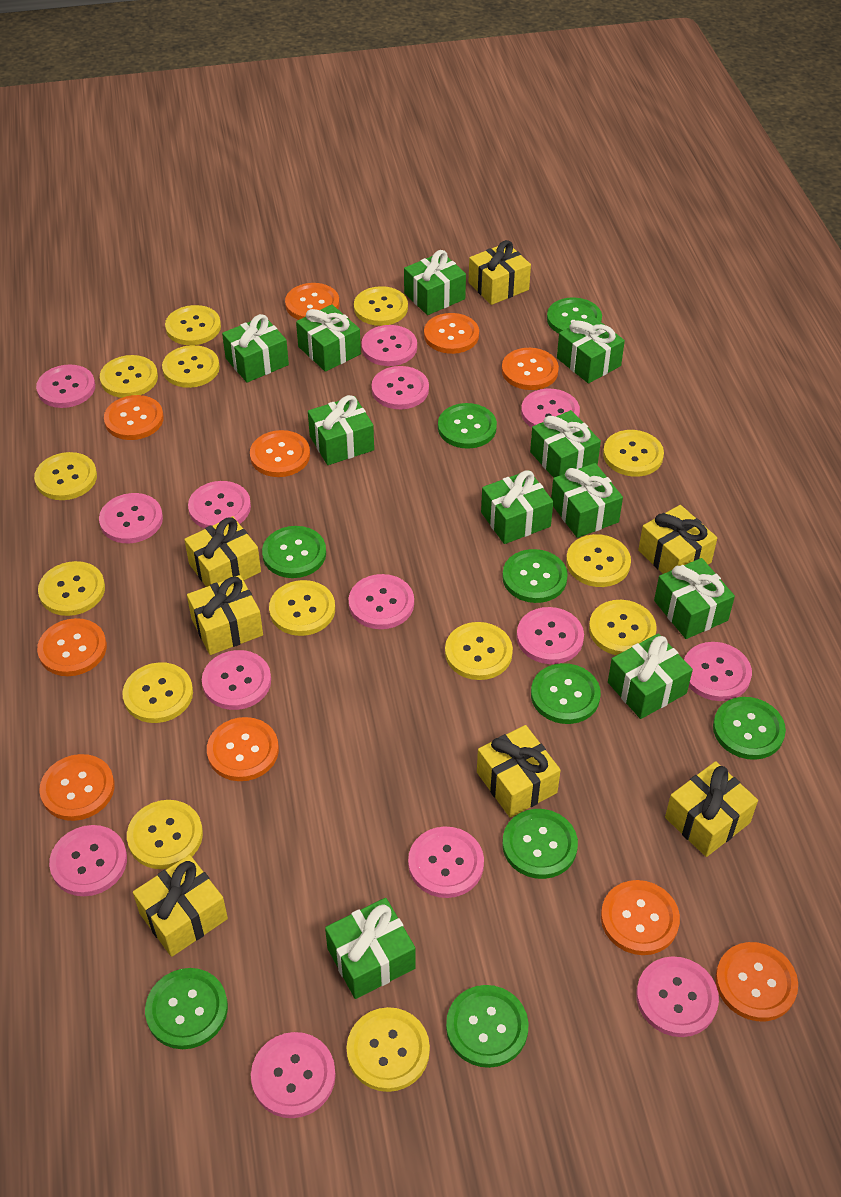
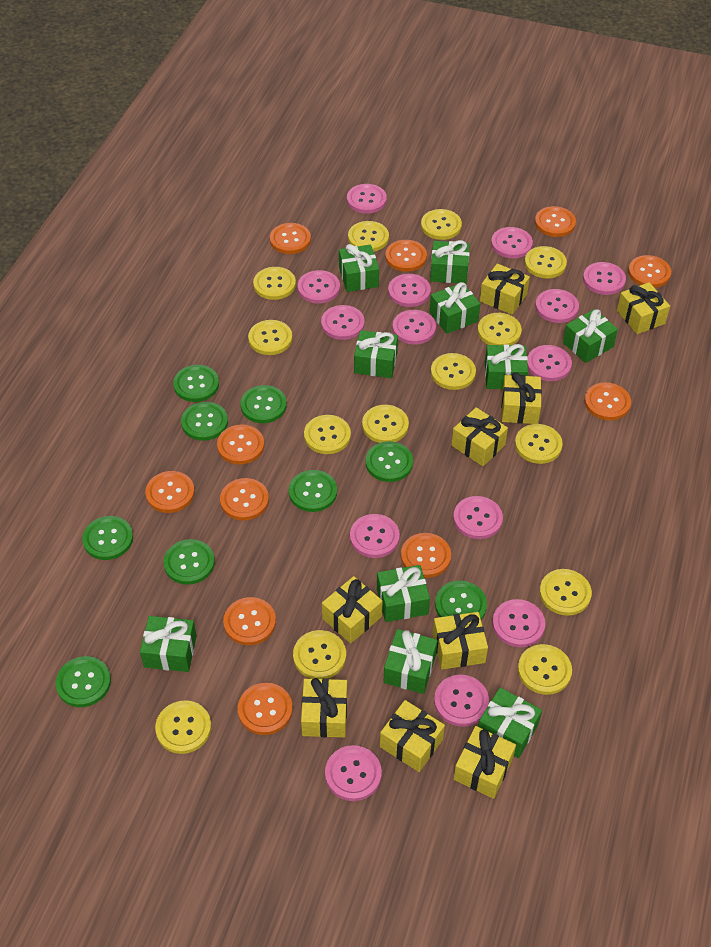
green gift: [222,314,289,383] [296,305,361,372] [308,395,374,465] [325,898,416,999] [404,250,466,315] [481,470,553,544] [530,410,601,478] [551,463,623,538] [557,316,625,383] [608,633,693,719] [654,558,735,639] = 11 -> [140,616,197,672] [339,244,379,292] [354,330,398,378] [377,565,430,622] [383,629,438,694] [430,240,470,284] [430,282,480,334] [478,687,542,758] [485,344,528,389] [563,309,618,363] = 10
orange button: [37,618,107,676] [40,754,115,821] [104,395,164,440] [207,717,279,781] [250,430,310,477] [285,283,339,320] [424,313,479,354] [502,348,559,390] [601,880,680,955] [715,942,798,1021] = 10 -> [145,471,195,513] [217,425,264,464] [220,478,269,520] [223,597,276,645] [238,683,293,735] [270,223,311,254] [385,240,427,272] [401,533,451,578] [535,206,576,237] [584,382,631,420] [628,255,671,288] = 11
yellow gift: [133,855,228,957] [184,516,261,587] [187,575,263,655] [469,240,531,305] [477,725,561,818] [638,505,717,574] [665,761,758,857] = 7 -> [301,678,347,737] [322,576,383,644] [380,700,445,772] [433,612,488,670] [451,407,508,466] [454,726,516,799] [480,264,530,315] [501,372,542,424] [617,282,670,334] = 9

